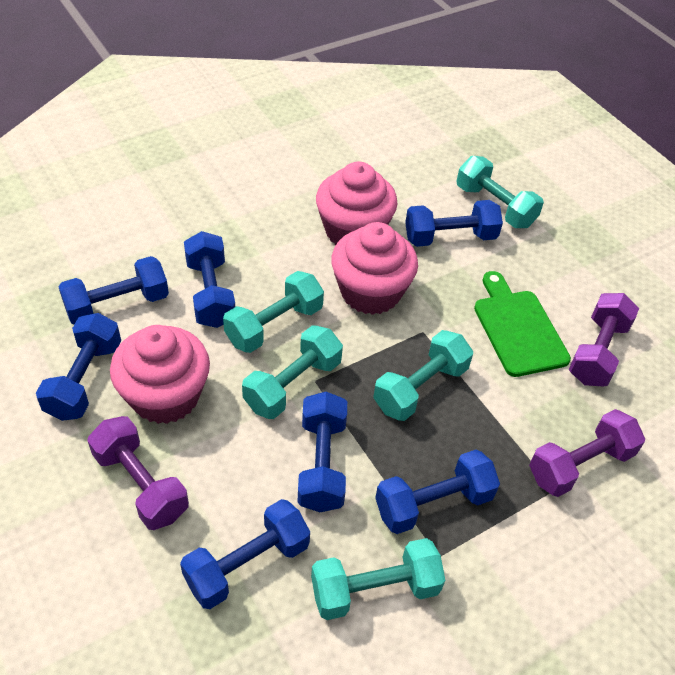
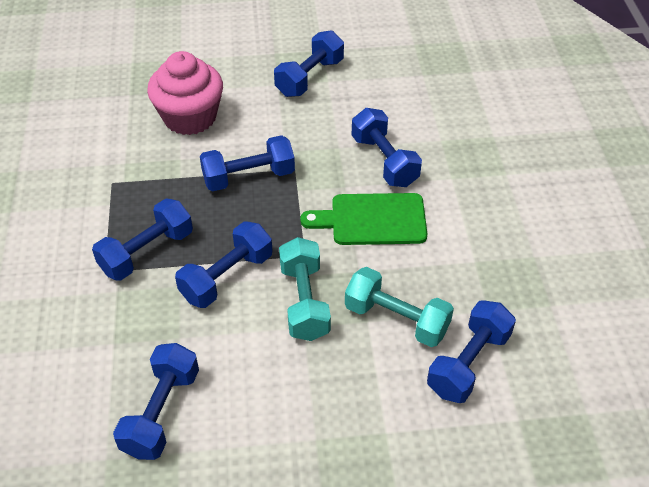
pink cupcake: [110,325,210,424] [316,162,397,246] [331,222,418,315] = 3 -> [147,51,223,135] = 1
purple dumbbell: [87,416,189,530] [529,409,645,497] [569,293,639,386] = 3 -> none = 0
turquoise dumbbell: [223,271,324,353] [242,325,343,419] [311,538,445,620] [373,330,473,421] [456,156,544,228] = 5 -> [279,237,331,341] [345,267,454,347] = 2

